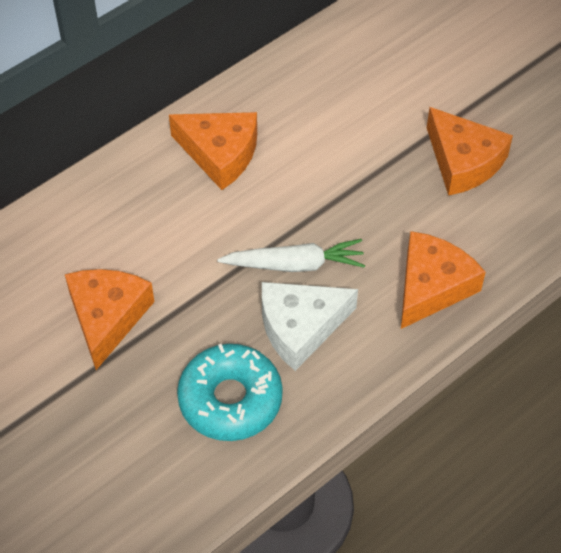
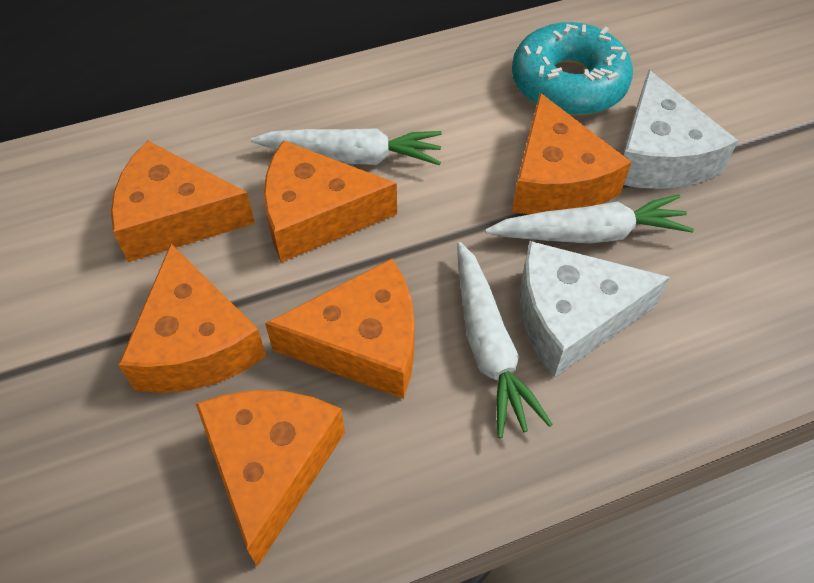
orange cheese: [65,269,155,370] [169,112,257,190] [401,231,486,329] [427,107,513,196] = 4 -> [111,140,255,262] [119,244,266,393] [196,390,345,567] [264,140,397,262] [265,259,415,399] [512,93,631,214] = 6
white carrot: [217,239,365,272] = 1 -> [251,128,442,165] [457,242,553,438] [485,194,694,243] = 3
white cheese: [262,282,358,371] = 1 -> [520,241,670,377] [623,70,738,189] = 2

